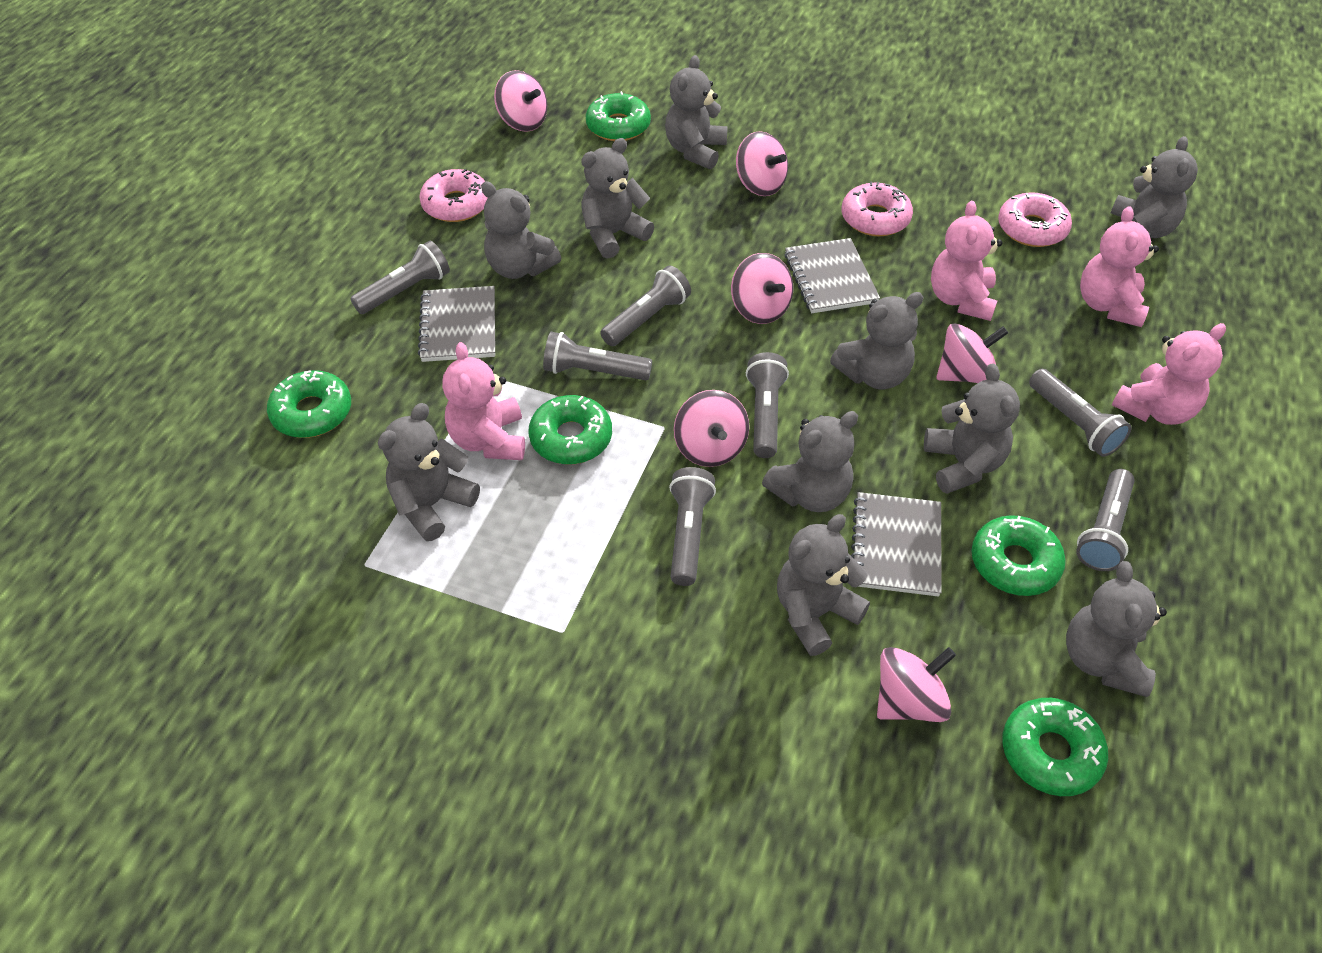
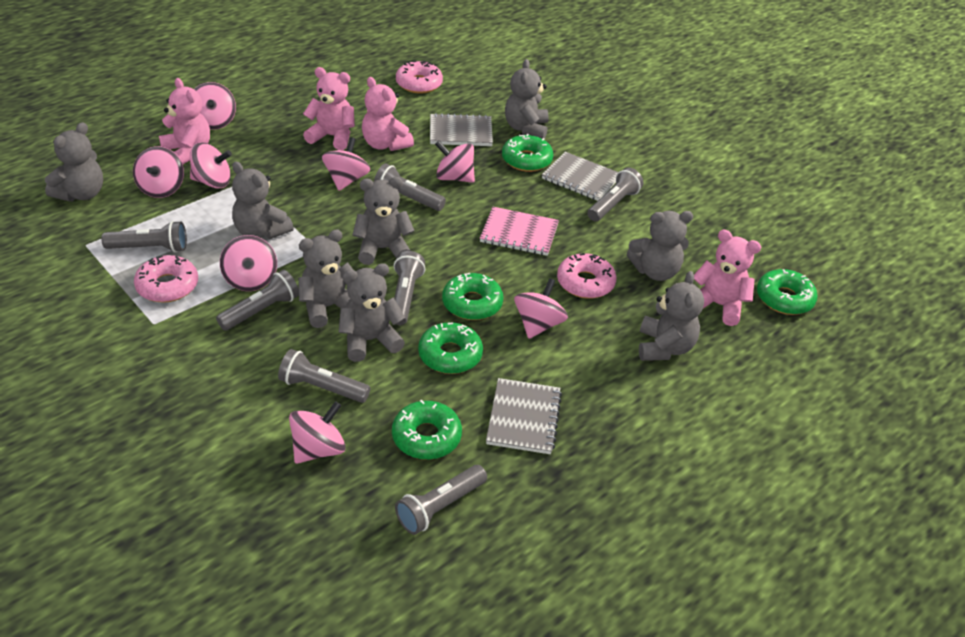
grey teddy bear: [378,403,480,541] [481,181,561,279] [581,138,654,259] [665,55,728,169] [762,411,858,512] [777,514,870,656] [830,292,923,390] [924,363,1020,494] [1066,561,1167,697] [1111,136,1198,238] = 10 -> [45,122,103,202] [232,162,294,239] [298,229,353,328] [339,263,405,362] [353,177,415,265] [505,59,549,139] [627,211,693,281] [639,271,704,361] = 8
pink notebook: none = 0 -> [480,207,559,256] = 1
pink spinning top: [494,70,547,132] [674,390,749,467] [731,253,793,324] [736,131,788,196] [877,647,956,722] [936,323,1008,383] = 6 -> [133,146,184,198] [190,143,232,189] [194,82,236,130] [220,235,277,291] [289,401,346,464] [322,137,370,191] [435,141,475,183] [514,278,568,339] = 8

